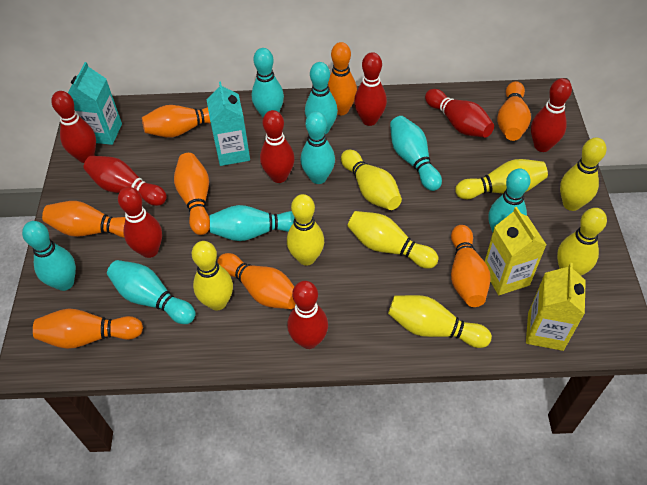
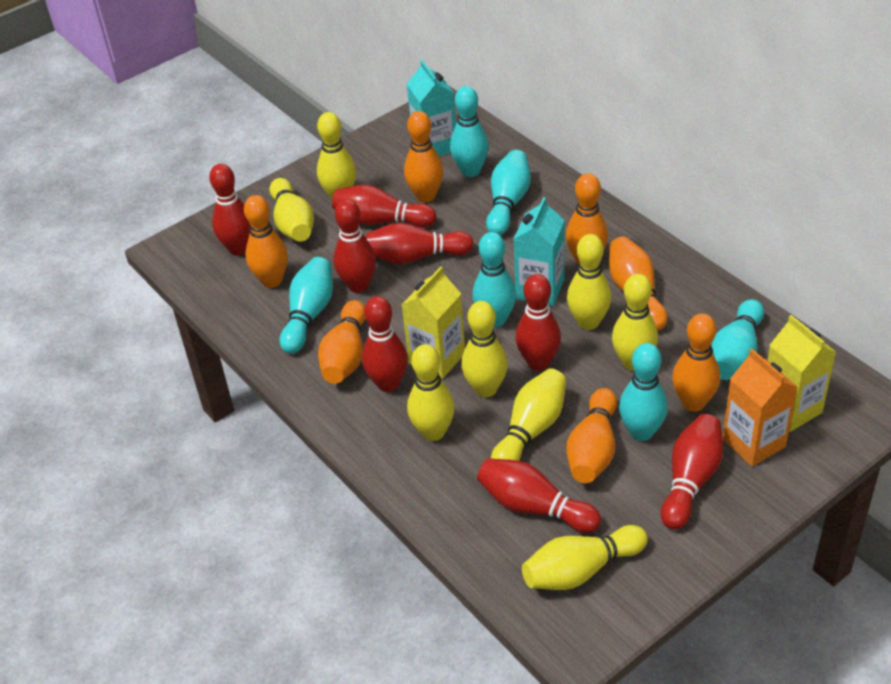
orange bowling pin: [33,308,143,349] [42,201,125,238] [142,105,211,138] [174,153,210,235] [217,253,296,309] [328,42,357,115] [451,225,490,307] [497,81,531,141] = 8 -> [244,195,288,288] [318,300,366,384] [404,111,443,202] [566,173,608,265] [566,388,617,483] [609,237,667,331] [672,313,720,412] = 7
orange carton: none = 0 -> [722,349,797,467] = 1
turquoise bowling pin: [22,221,76,291] [107,260,196,324] [210,205,295,241] [252,48,284,117] [300,111,335,184] [305,62,338,134] [390,116,442,191] [489,168,530,232] = 8 -> [280,257,333,354] [450,86,489,177] [473,232,516,327] [486,150,531,235] [619,343,668,441] [711,299,764,380] = 6

